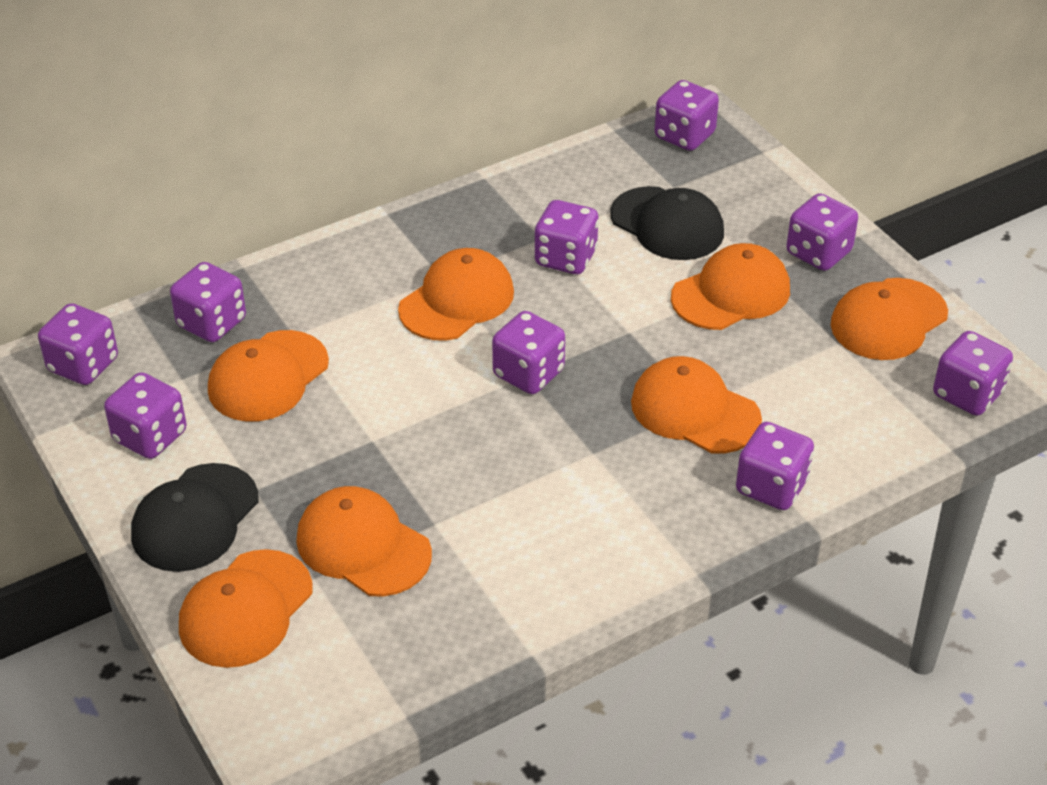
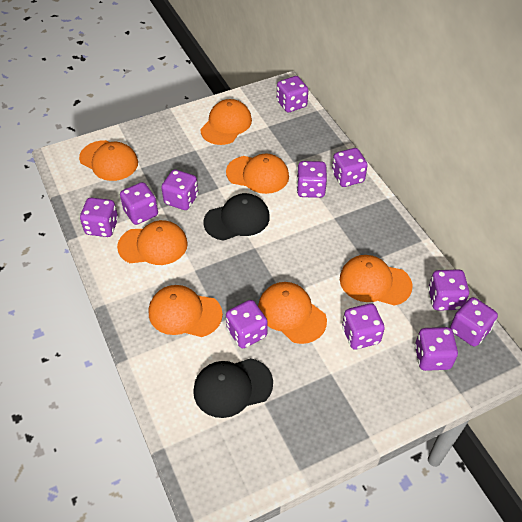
purple dice: [38,303,118,385] [104,372,187,459] [170,262,246,342] [492,311,565,394] [534,200,599,274] [655,80,719,151] [736,422,814,510] [786,193,858,271] [933,331,1013,416] = 9 -> [80,198,118,237] [120,182,158,225] [161,170,198,210] [226,300,268,348] [277,76,308,112] [297,161,327,198] [332,148,368,187] [342,303,385,349] [415,327,458,371] [428,269,469,311] [450,297,498,347] = 11

